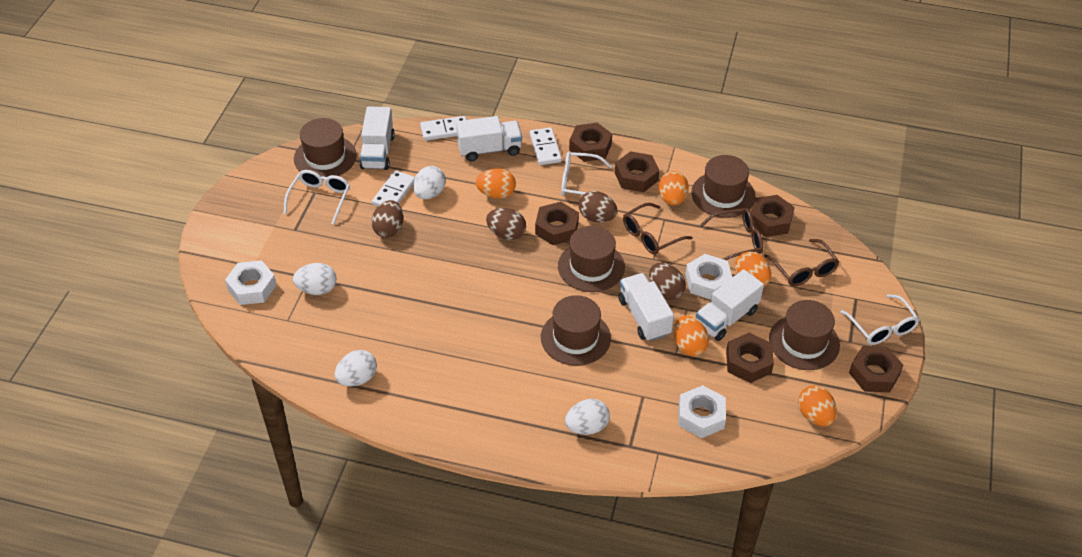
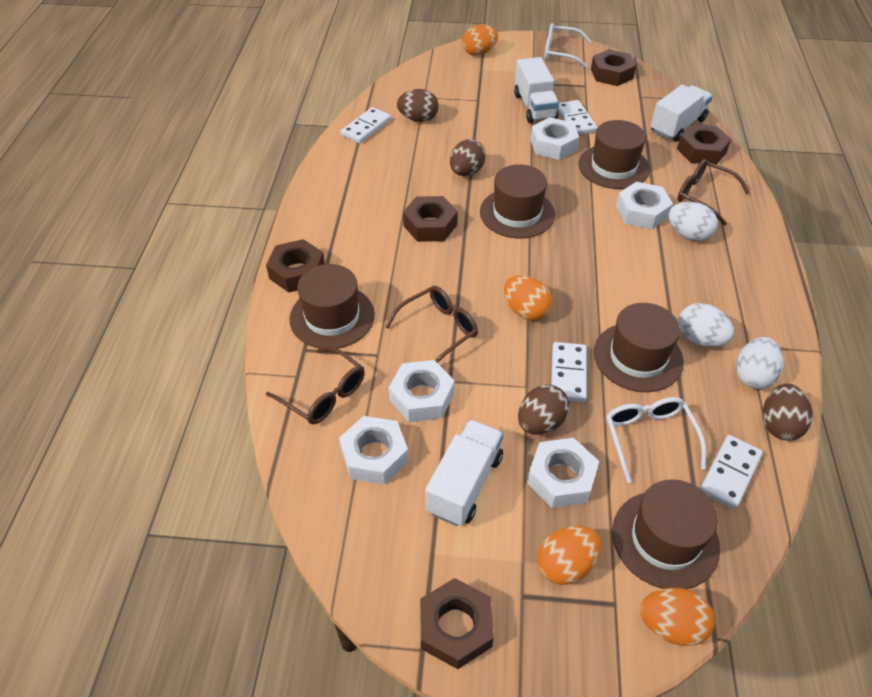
brown nut: [535,202,579,245] [569,123,612,162] [615,151,660,192] [726,333,774,383] [751,195,795,237] [849,346,904,393] = 6 -> [266,239,325,293] [403,196,458,242] [420,578,494,669] [591,49,636,86] [677,124,731,164] = 5
orange egg: [476,168,516,199] [658,171,689,206] [674,316,709,356] [734,252,771,286] [798,386,837,426] = 5 -> [462,24,498,56] [504,275,552,320] [537,526,601,585] [640,588,715,646] = 4
white domino: [372,170,415,206] [420,116,467,141] [530,127,562,165] = 3 -> [341,107,391,144] [551,342,587,402] [557,100,598,135] [700,435,763,509] = 4
white egg: [293,263,337,295] [335,350,377,387] [413,166,446,199] [565,399,610,435] = 4 -> [668,202,718,241] [678,303,734,347] [736,337,783,389] = 3
white glasses: [284,170,350,224] [561,152,612,196] [841,294,920,345] = 3 -> [544,23,592,68] [606,397,706,483] = 2
white nut: [225,260,276,305] [679,385,726,438] [685,254,732,300] = 3 -> [339,416,409,485] [389,360,455,422] [527,438,599,508] [530,117,579,160] [616,182,673,230] = 5
white truck: [359,106,395,170] [456,116,522,161] [618,273,674,341] [696,269,764,341] = 4 -> [425,420,504,526] [514,57,559,123] [651,85,713,142] = 3

